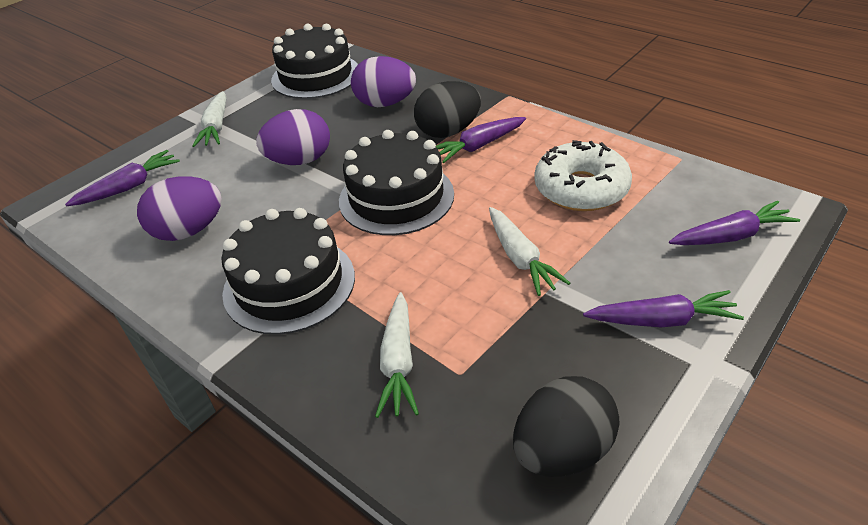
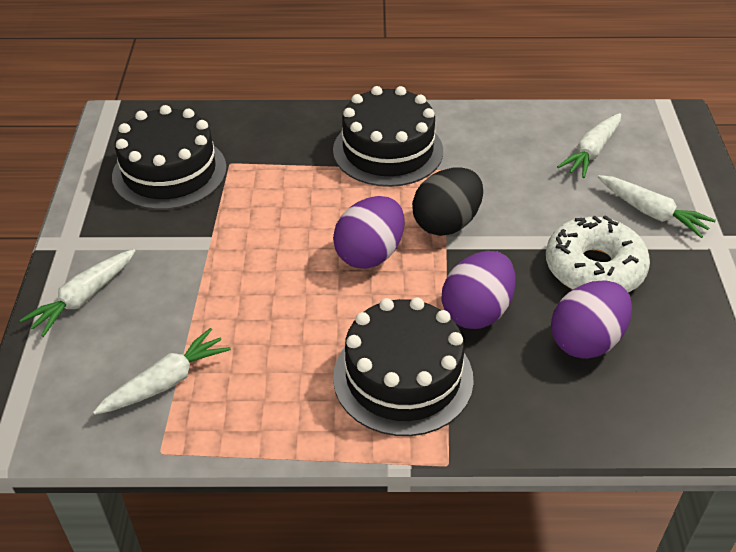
black egg: [414,81,481,138] [513,376,619,477] = 2 -> [412,167,483,236] = 1
purple carrot: [65,150,180,206] [436,117,526,163] [583,290,744,327] [669,201,800,245] = 4 -> none = 0
white carrot: [192,91,226,147] [375,292,419,418] [489,207,570,296] = 3 -> [20,249,135,337] [93,328,231,415] [557,113,621,178] [598,175,716,238] = 4

